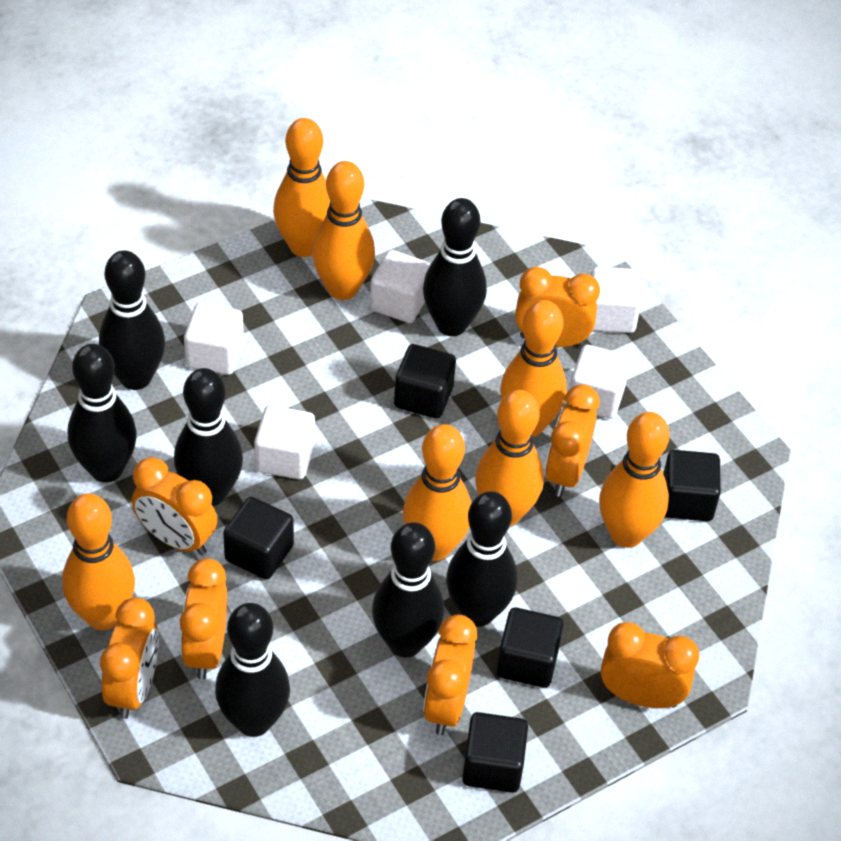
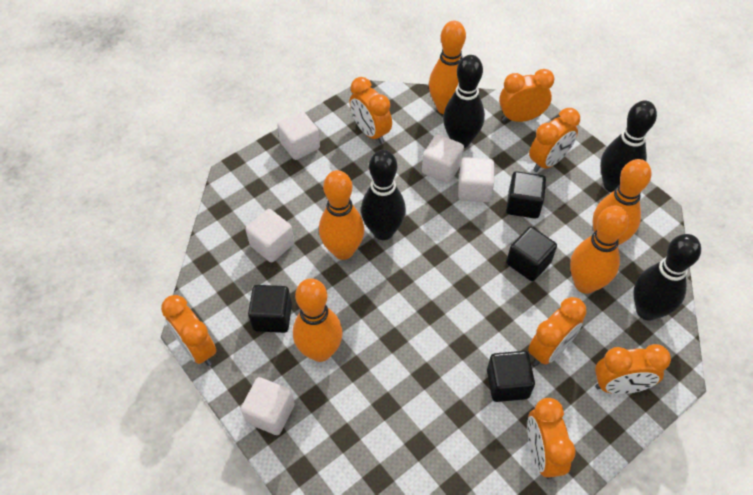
black bowling pin: [68,344,137,483] [99,250,165,390] [174,368,243,506] [215,603,290,737] [372,522,444,657] [423,198,487,336] [446,491,517,627] = 7 -> [361,150,406,240] [443,55,485,148] [600,101,657,193] [633,234,701,321] = 4
black cube: [223,497,294,579] [394,344,456,419] [462,712,528,793] [497,608,563,688] [663,450,721,521] = 5 -> [248,285,292,333] [487,351,535,402] [506,171,546,219] [507,227,557,281] = 4
orange bowling pin: [62,493,135,630] [273,118,330,257] [312,161,375,300] [403,424,471,561] [475,390,544,526] [500,300,567,437] [599,412,670,548] = 7 -> [293,278,343,362] [319,170,364,260] [429,21,466,114] [570,205,629,294] [593,159,651,245] = 5

